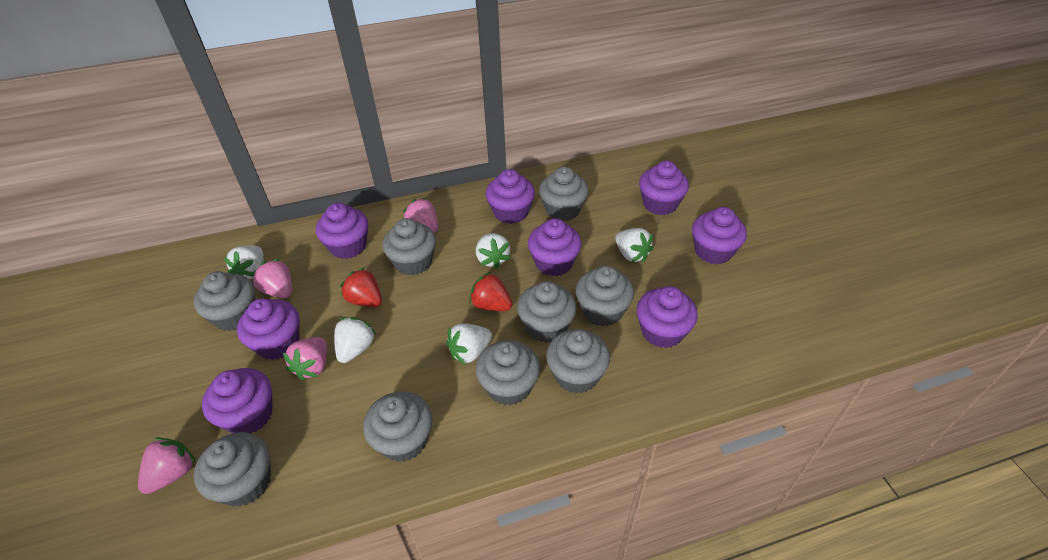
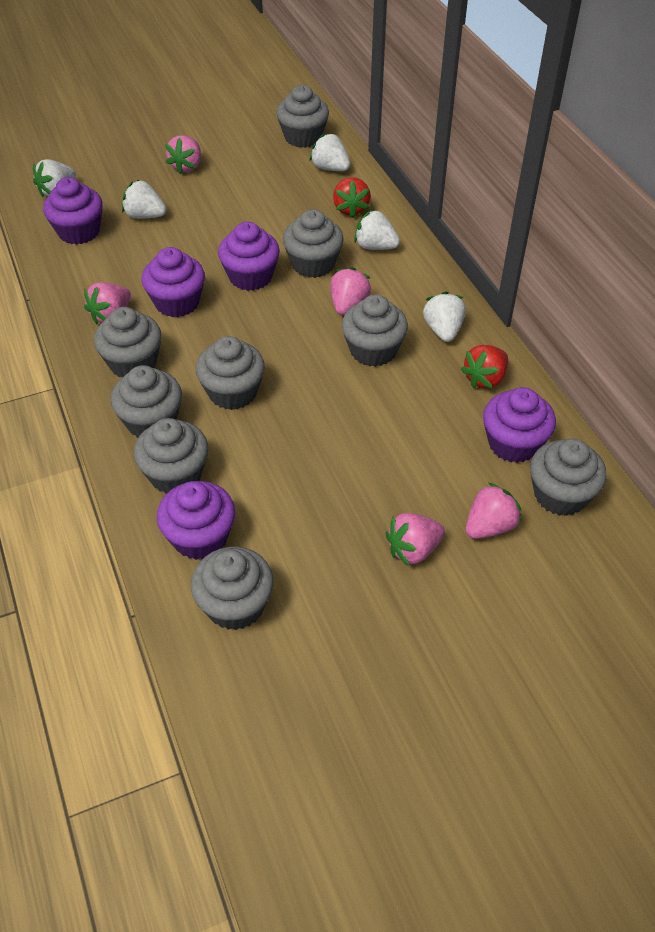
pink strawberry: [138,437,196,494] [250,258,292,298] [283,337,327,381] [403,198,438,233] = 4 -> [84,282,131,324] [165,135,201,174] [330,267,371,315] [386,513,445,566] [466,483,522,539] = 5
purple cupcake: [202,368,273,434] [237,298,300,360] [316,203,368,259] [486,169,535,224] [528,218,582,276] [637,286,698,348] [639,161,689,215] [692,207,747,264] = 8 -> [43,177,103,245] [142,247,205,317] [157,481,235,560] [218,222,280,291] [483,387,556,463] = 5

